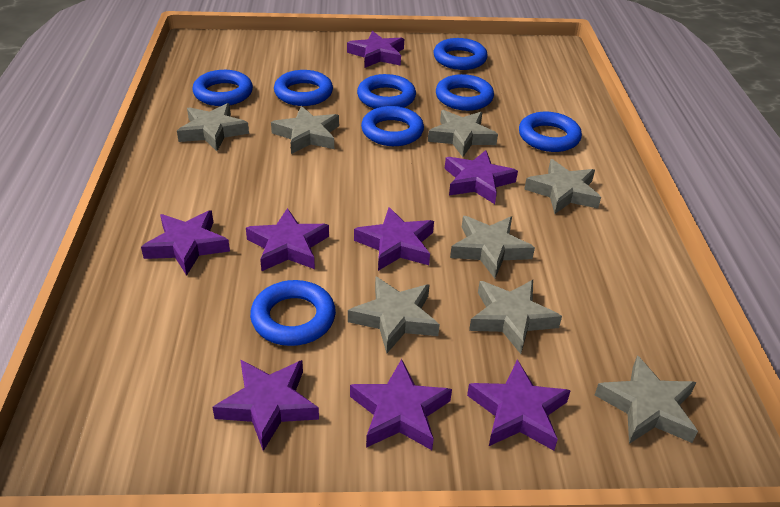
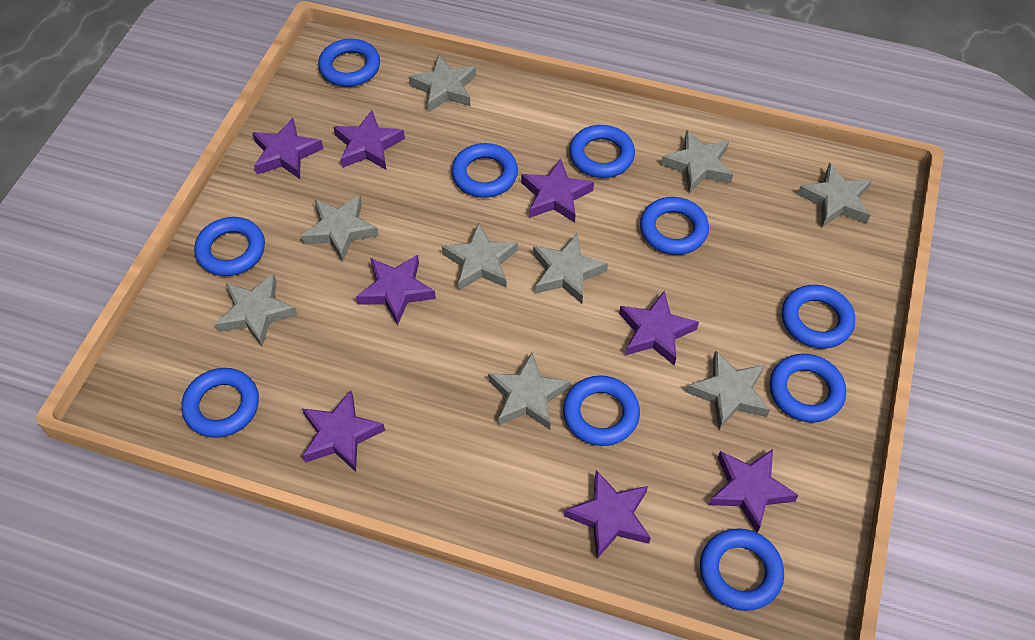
blue ring: [192,70,253,106] [250,280,336,346] [274,70,333,106] [357,74,416,109] [361,106,424,146] [434,38,488,70] [436,74,494,111] [519,112,582,152] = 8 -> [181,368,259,438] [194,217,265,276] [318,39,380,87] [451,143,518,198] [563,376,640,446] [569,125,635,178] [640,197,709,255] [700,528,784,611] [769,354,846,422] [782,285,855,349] = 10
grey star: [177,103,249,151] [271,106,339,154] [348,277,440,353] [428,110,498,157] [450,216,535,279] [469,280,562,354] [524,159,601,214] [595,355,698,444] = 8 -> [215,274,297,347] [301,195,379,262] [409,54,476,112] [442,222,518,290] [488,353,571,430] [533,234,608,304] [661,130,733,193] [686,350,770,430] [797,163,872,227] = 9

